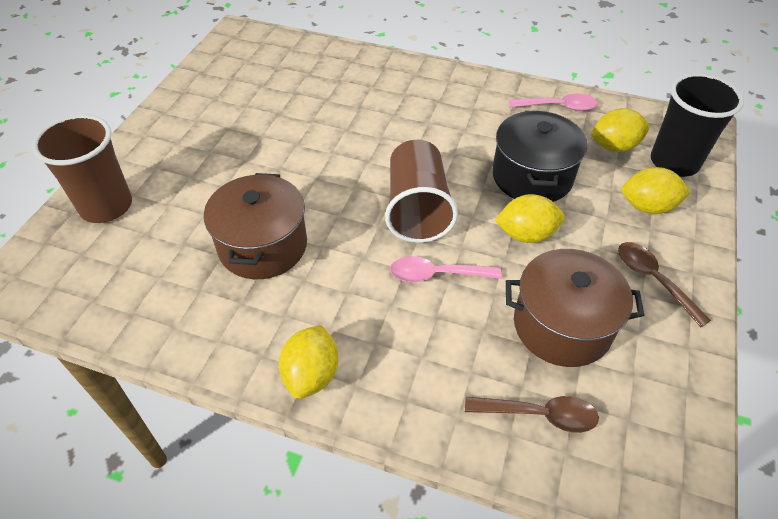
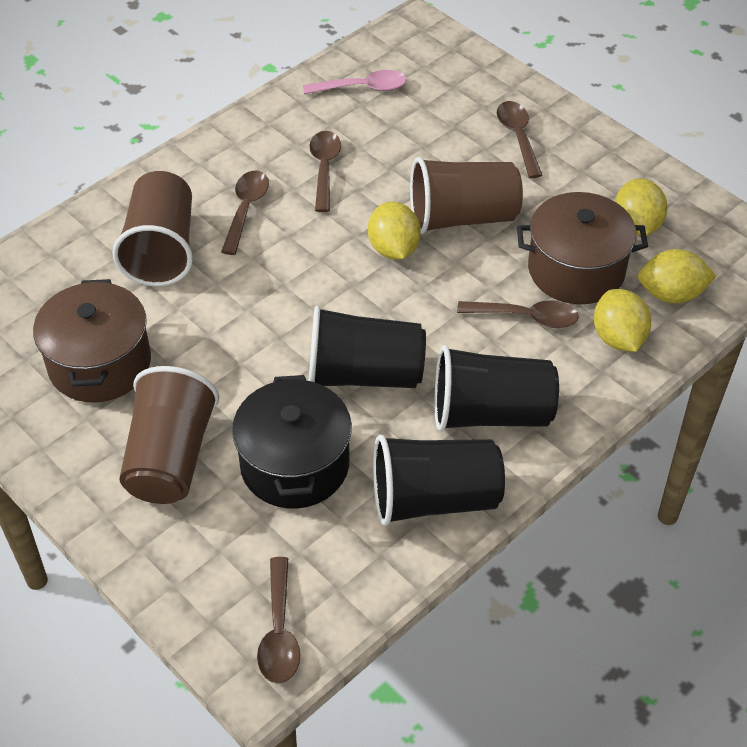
black cup: [651,73,744,177] = 1 -> [309,306,426,388] [373,435,505,526] [434,345,559,431] = 3
brown cup: [32,114,132,223] [385,140,458,243] = 2 -> [112,171,193,286] [119,366,219,504] [410,157,523,234] = 3
brown spoon: [465,396,599,433] [618,242,711,327] = 2 -> [221,171,269,255] [257,557,300,683] [309,131,341,212] [457,300,579,328] [497,101,543,178] = 5
pink spoon: [390,256,502,282] [508,93,598,111] = 2 -> [303,70,406,94] = 1

